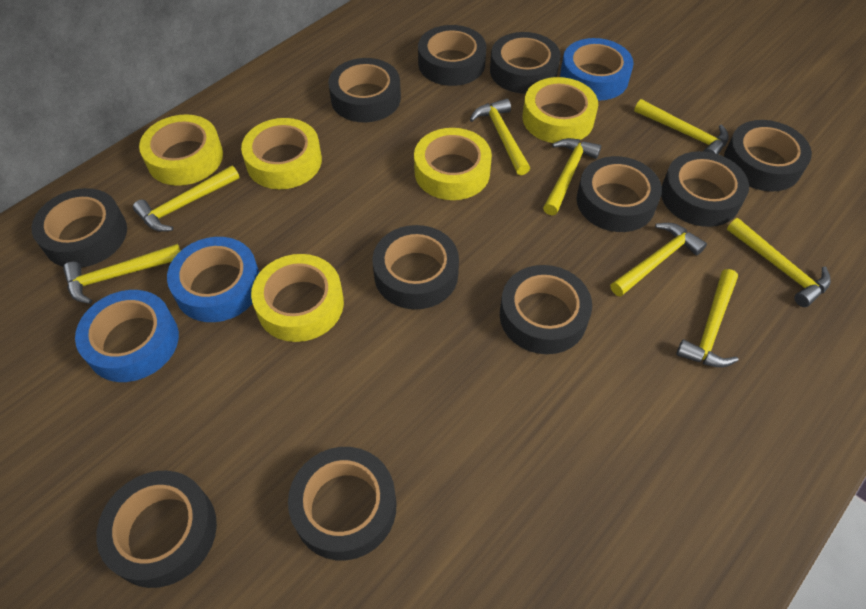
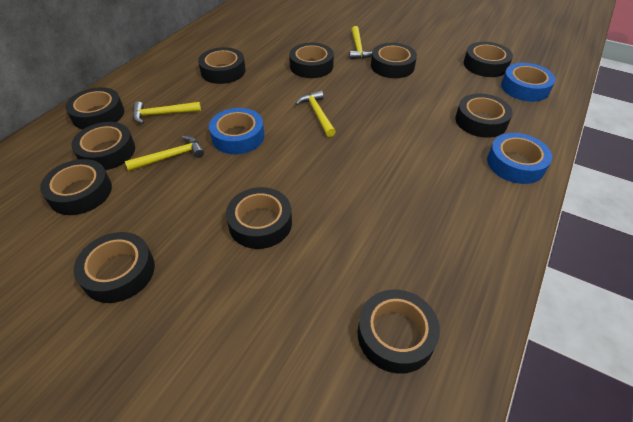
yellow hammer: [63,244,181,304] [133,165,239,232] [470,99,530,175] [543,138,601,215] [611,223,707,297] [634,99,729,154] [676,269,739,367] [727,218,831,307] = 8 -> [125,136,204,171] [133,102,201,124] [296,91,336,137] [349,26,372,59] = 4
yellow tape: [139,114,223,186] [241,118,322,189] [251,254,344,342] [414,128,492,200] [523,77,598,143] = 5 -> none = 0

